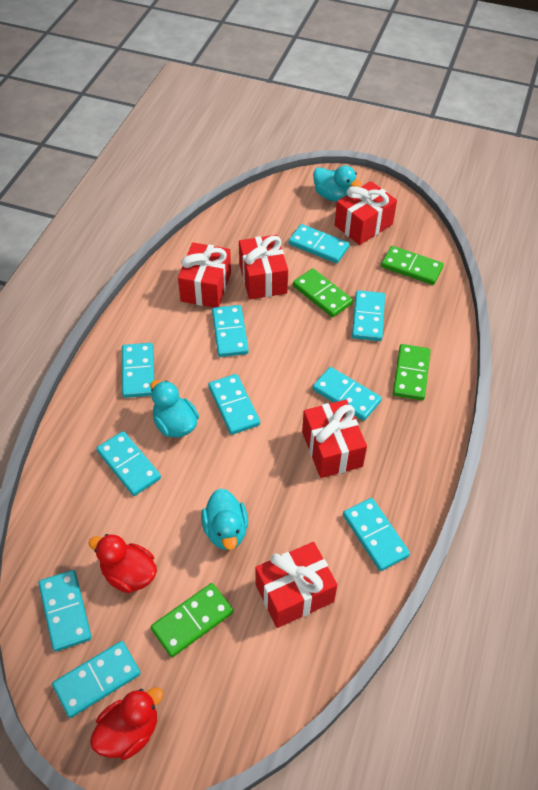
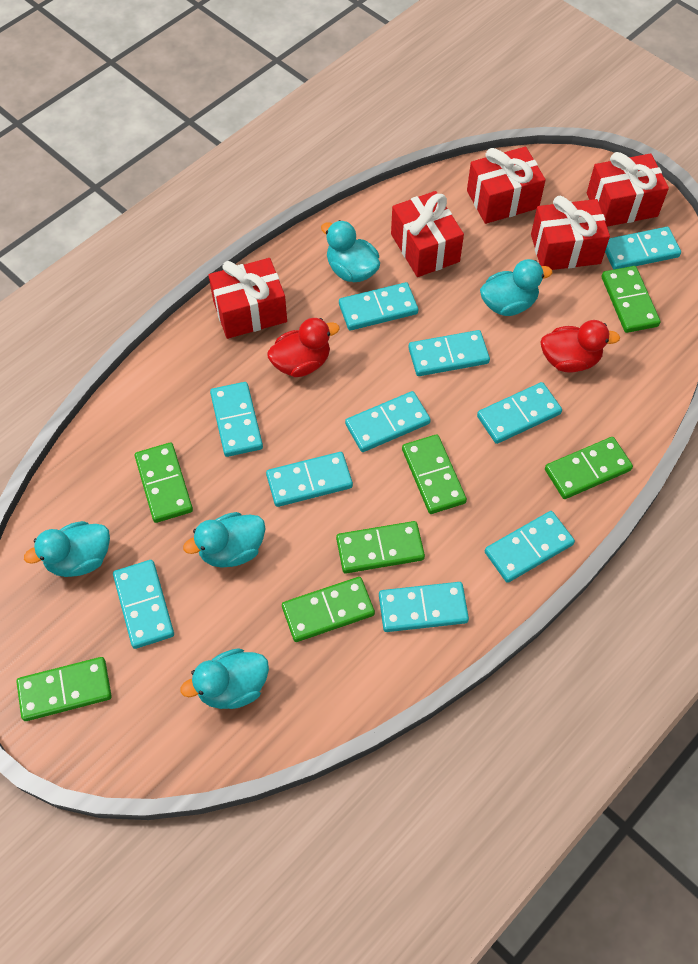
green domino: [151,583,233,657] [293,268,353,317] [381,246,444,285] [393,344,431,400] = 4 -> [16,657,112,721] [135,443,193,523] [282,577,375,642] [336,521,425,573] [402,434,467,514] [545,437,633,499] [602,266,661,333] = 7
turquoise duck: [150,380,199,438] [201,488,248,550] [313,165,361,202] = 3 -> [24,521,110,577] [180,648,269,709] [183,512,265,568] [321,220,380,282] [480,259,553,316] = 5

